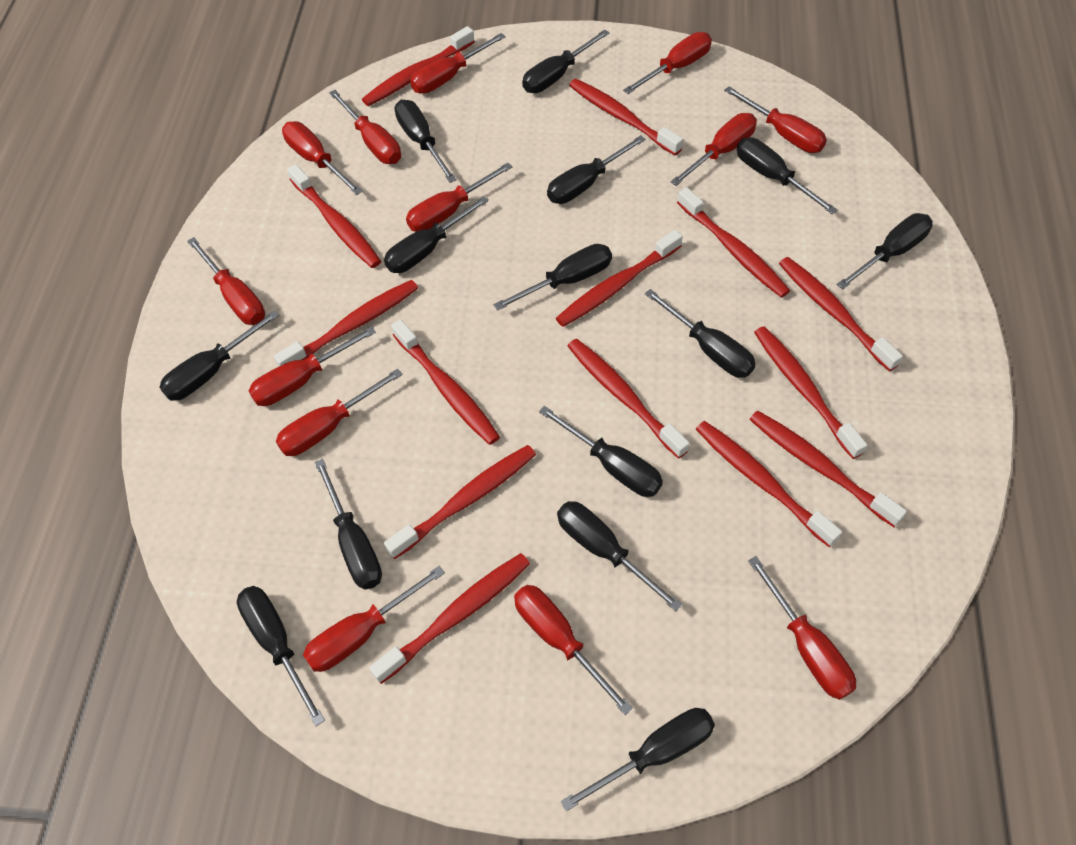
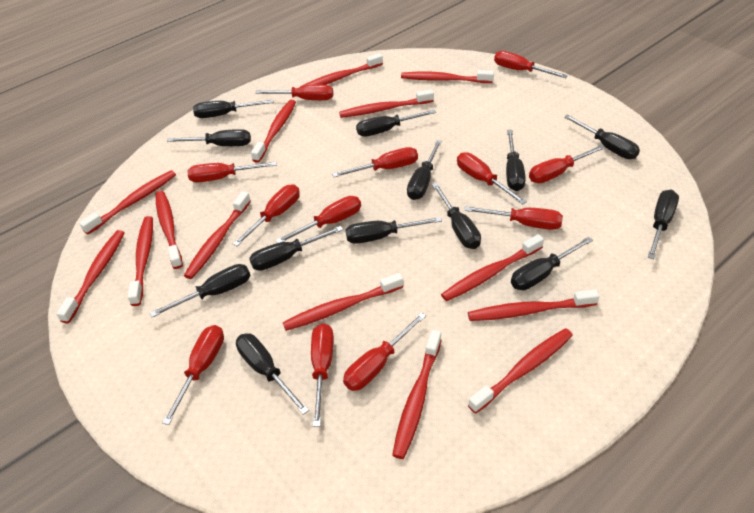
black screwdriver: [160,310,279,401] [237,586,325,726] [314,459,382,590] [384,196,489,273] [395,100,456,183] [494,244,612,311] [522,29,610,93] [539,406,663,497] [547,135,646,204] [557,501,682,611] [561,708,715,811] [645,289,756,378] [737,137,838,214] [837,213,933,290] = 14 -> [150,264,250,317] [167,129,251,146] [193,100,273,118] [236,333,309,415] [249,226,343,271] [345,217,442,244] [356,110,436,137] [407,140,442,200] [432,183,481,249] [506,130,526,191] [511,237,593,290] [564,115,640,159] [647,190,679,259] = 13
red screwdriver: [187,237,265,325] [249,326,376,406] [276,369,403,456] [282,121,363,195] [303,566,445,672] [329,90,401,164] [406,162,512,232] [410,33,506,94] [514,585,633,715] [623,32,712,94] [670,113,757,186] [724,86,827,153] [748,556,856,700] = 13 -> [162,325,224,425] [187,162,277,182] [233,185,300,246] [256,85,333,100] [276,196,361,243] [311,323,334,427] [332,147,418,177] [343,312,426,391] [457,152,527,204] [464,206,563,230] [494,51,568,78] [529,145,605,183] = 12

